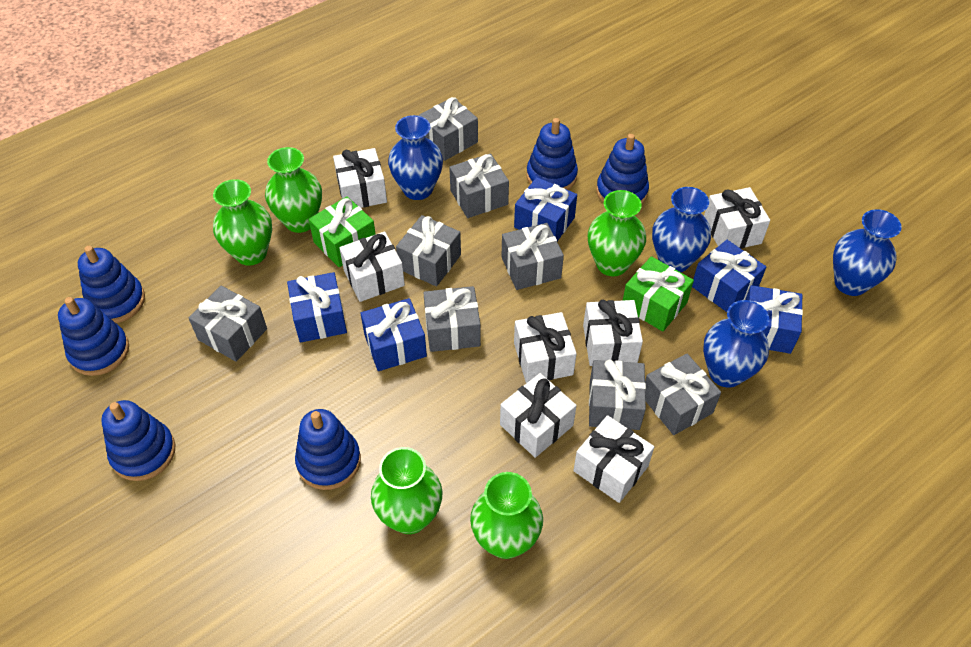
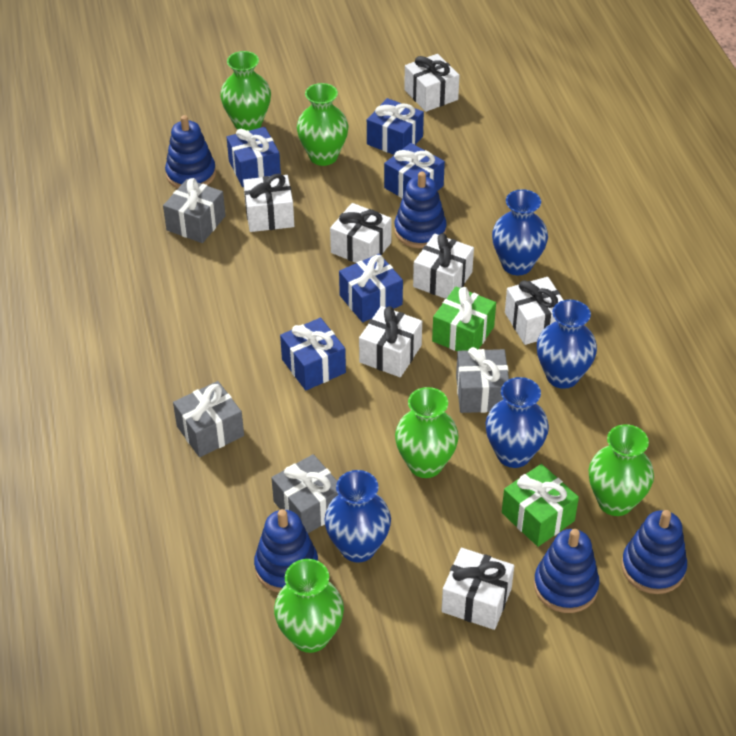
blue stacking toy: [58,297,129,376] [78,246,145,323] [101,400,176,481] [295,409,361,490] [526,118,578,190] [596,134,649,204] = 6 -> [165,115,216,188] [254,509,318,593] [394,172,447,248] [534,529,600,613] [622,510,687,594] = 5
grey gift: [188,286,267,362] [396,215,461,287] [418,97,478,161] [424,286,481,352] [449,153,509,218] [502,223,564,290] [589,360,646,430] [645,353,721,435] = 8 -> [163,178,226,243] [173,381,244,457] [271,454,338,533] [456,347,509,413] = 4

